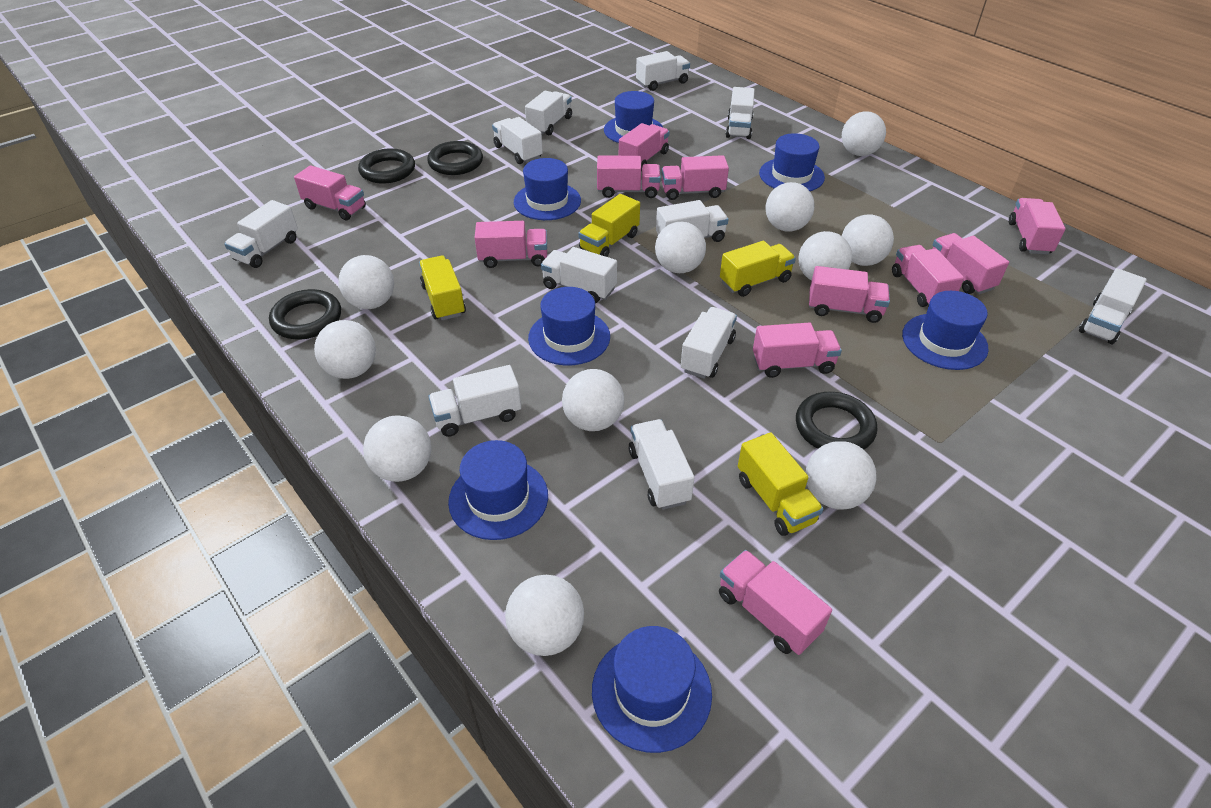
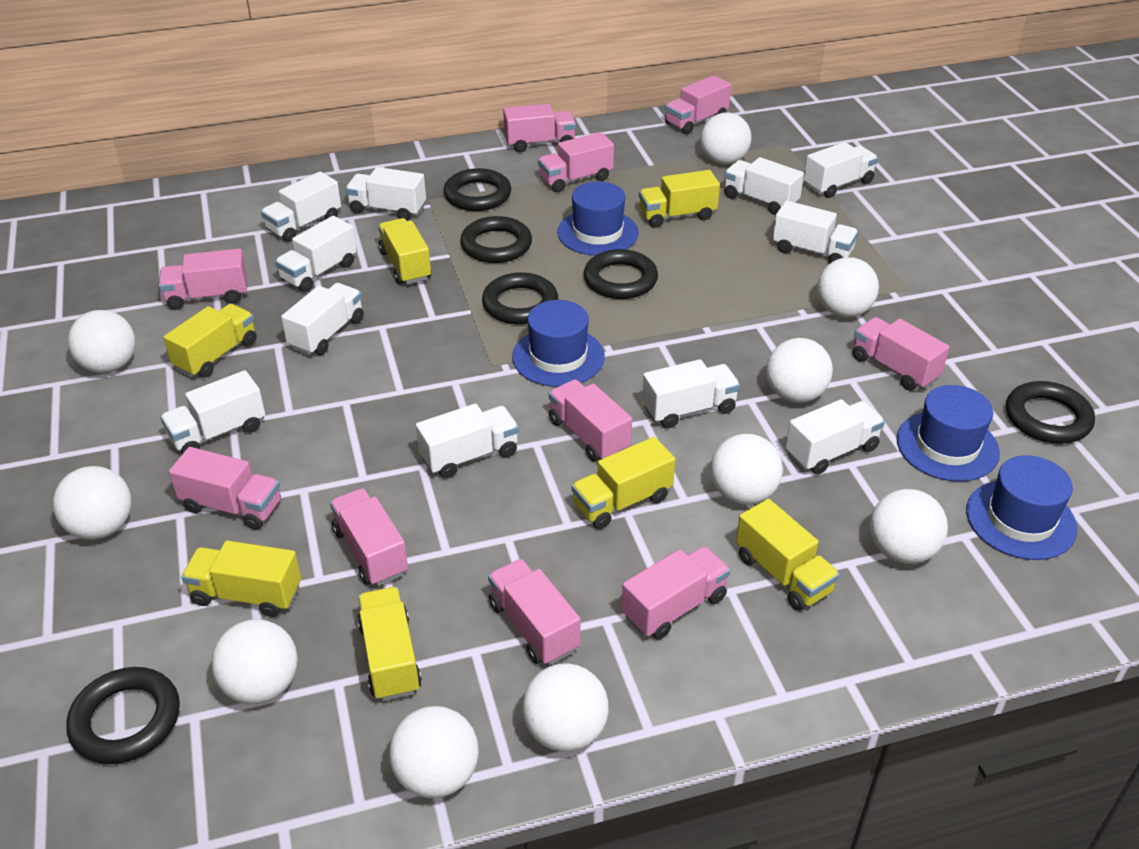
black ring: [269,289,341,339] [358,148,415,183] [427,141,483,175] [796,392,877,450] = 4 -> [66,667,180,764] [444,168,511,211] [460,216,532,263] [482,272,558,324] [584,249,658,299] [1006,381,1095,444] = 6
blue hat: [448,440,548,540] [514,158,581,220] [528,287,610,366] [592,626,712,753] [604,91,663,143] [759,133,825,191] [902,291,988,370] = 7 -> [512,300,605,387] [557,181,639,256] [896,385,1000,482] [966,455,1077,560] = 4
pink truck: [294,165,366,221] [475,221,547,268] [597,155,661,198] [619,123,670,171] [662,155,729,200] [719,550,832,655] [753,323,842,378] [809,266,890,323] [892,245,964,307] [933,233,1009,294] [1009,198,1066,255] = 11 -> [159,249,247,310] [169,447,281,530] [330,488,408,586] [488,559,580,665] [503,103,576,152] [538,132,614,192] [549,379,632,462] [621,546,730,640] [665,75,731,134] [853,317,950,391] = 10
white ball: [314,320,376,379] [338,255,394,309] [363,416,431,482] [505,575,584,656] [562,369,624,431] [655,222,706,273] [765,182,815,231] [798,231,852,281] [806,441,877,510] [842,111,886,156] [842,214,894,266] = 11 -> [53,466,132,540] [68,310,136,373] [212,619,298,704] [389,706,479,798] [522,663,609,752] [700,113,752,165] [711,434,783,505] [766,338,833,403] [817,257,879,318] [870,489,948,564] = 10
yellow truck: [419,256,466,320] [578,194,640,257] [720,241,796,297] [738,432,823,536] = 4 -> [163,304,257,378] [181,541,301,617] [357,587,422,701] [378,218,431,284] [571,437,675,529] [639,170,720,228] [736,499,840,611] = 7

